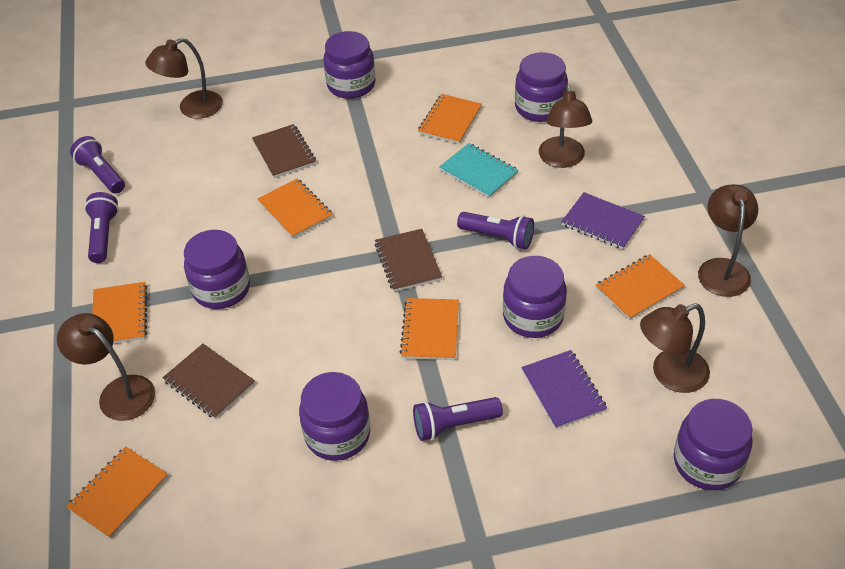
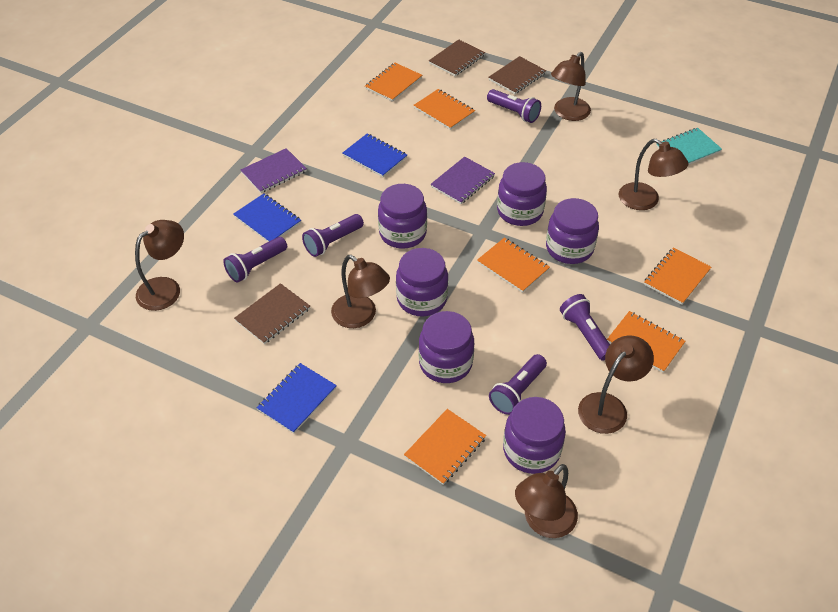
blue notebook: none = 0 -> [233,194,301,242] [256,363,337,434] [343,134,407,177] = 3
brown lamp: [57,313,155,421] [145,38,223,119] [539,84,592,168] [640,303,710,393] [698,184,758,297] = 5 -> [135,220,184,311] [331,255,390,328] [515,464,578,538] [551,52,591,121] [578,336,654,434] [619,139,689,210] = 6
purple flashlight: [70,136,125,194] [84,192,119,263] [413,397,503,441] [457,212,534,249] = 4 -> [223,237,287,283] [302,214,364,257] [487,89,541,123] [489,354,547,415] [560,294,610,361] = 5

